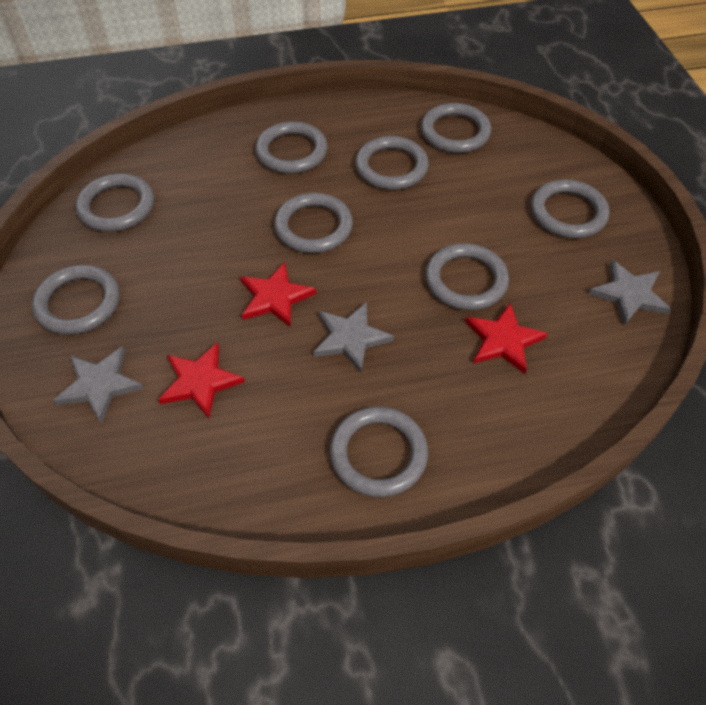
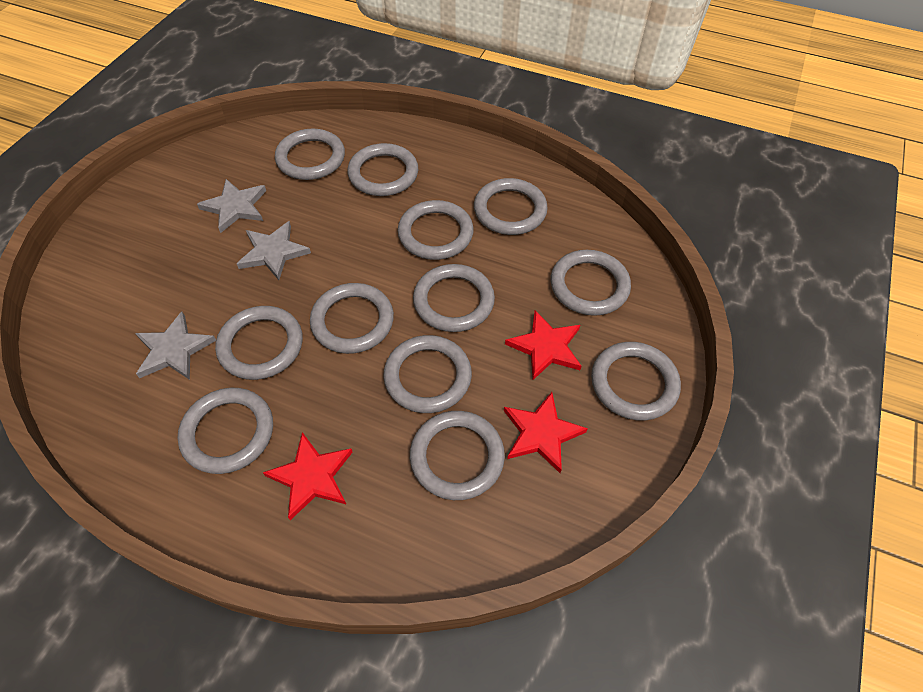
grey ring: [32,265,120,335] [76,174,154,232] [255,121,327,174] [274,193,353,253] [330,407,428,497] [355,136,429,190] [421,103,491,153] [425,243,509,310] [531,179,609,238] = 9 -> [177,388,273,474] [215,306,303,380] [275,129,345,180] [310,283,394,354] [347,143,418,196] [383,335,472,413] [398,200,474,260] [410,411,505,500] [413,264,495,332] [474,178,548,235] [551,250,631,316] [591,342,681,421] = 12

